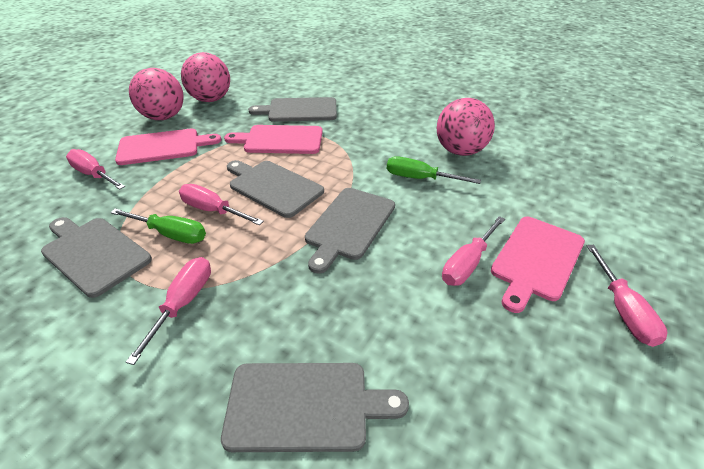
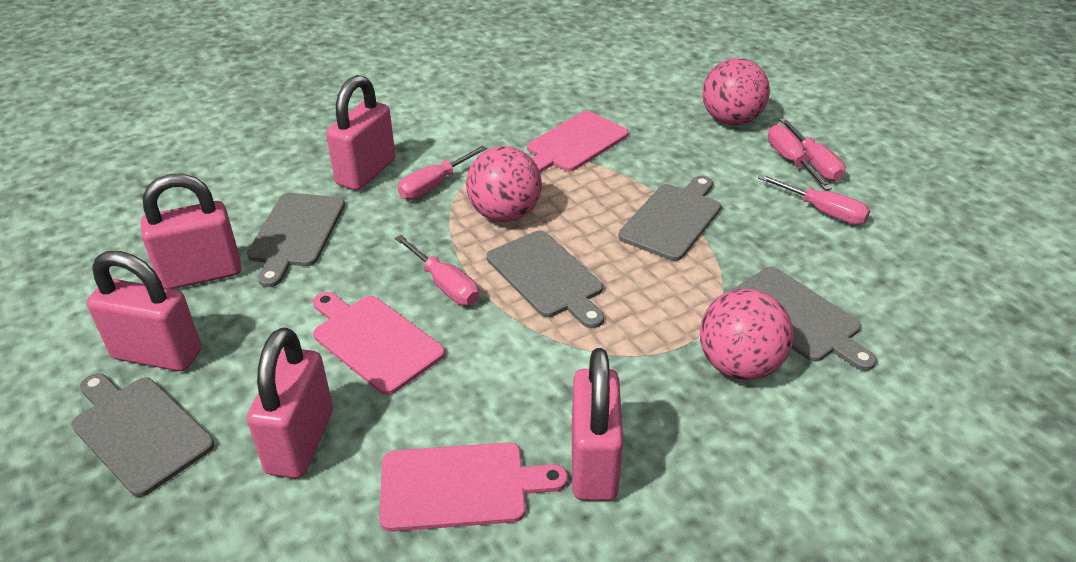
green screwdriver: [110,209,206,244] [387,156,481,184] = 2 -> none = 0
pink padlock: none = 0 -> [87,251,201,371] [141,173,241,289] [247,327,333,479] [326,75,395,191] [572,348,623,501] = 5

